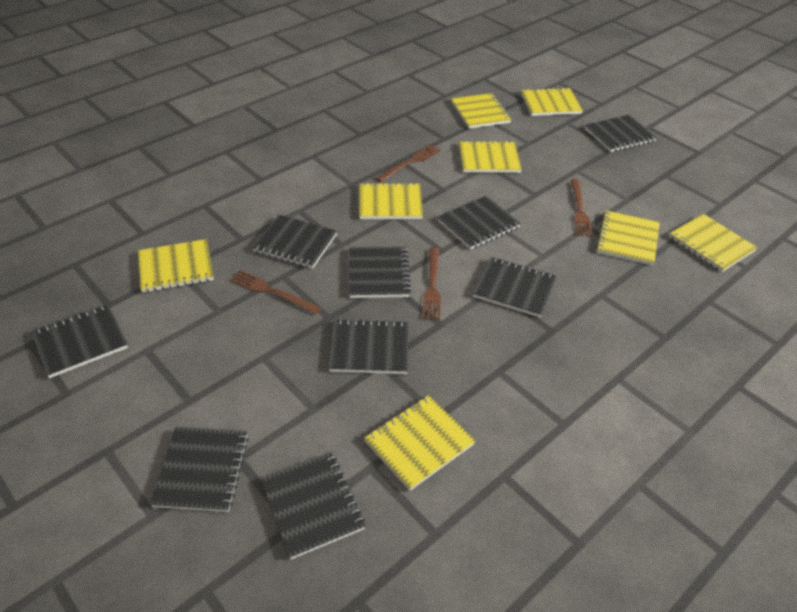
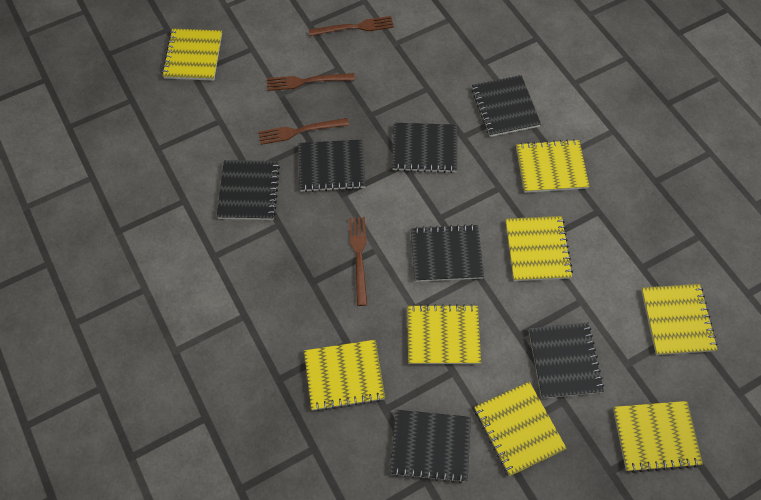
black notebook: [31,304,128,378] [150,427,249,512] [252,215,337,269] [260,452,365,560] [329,318,409,374] [349,246,411,298] [437,196,521,250] [473,257,557,318] [585,115,657,152] = 9 -> [217,160,280,220] [299,140,366,192] [390,410,471,483] [392,123,457,173] [411,224,484,282] [472,75,541,137] [529,323,604,398] = 7

